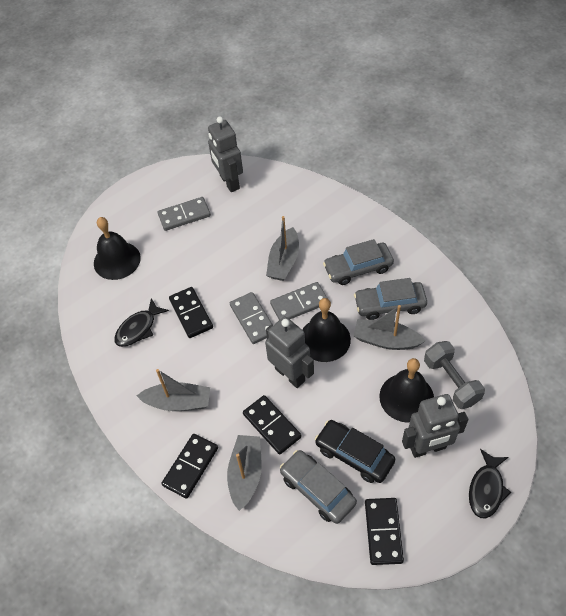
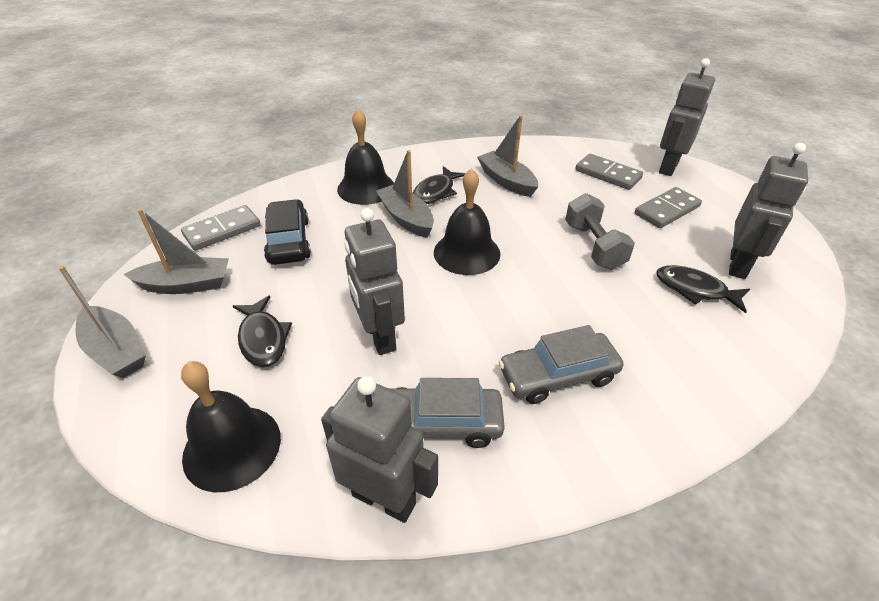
black domino: [161,434,218,499] [169,287,213,338] [243,395,302,455] [365,498,404,565] = 4 -> none = 0
black fish: [114,298,169,347] [469,449,511,519] = 2 -> [233,295,292,367] [413,166,465,204] [656,265,750,313] = 3
grey car: [280,450,357,524] [323,239,394,285] [354,278,427,320] = 3 -> [388,378,505,448] [499,325,623,404] = 2
grey robot: [208,117,243,192] [265,316,314,388] [402,394,468,458] = 3 -> [321,376,438,523] [344,208,405,355] [659,58,715,176] [729,143,808,279] = 4

